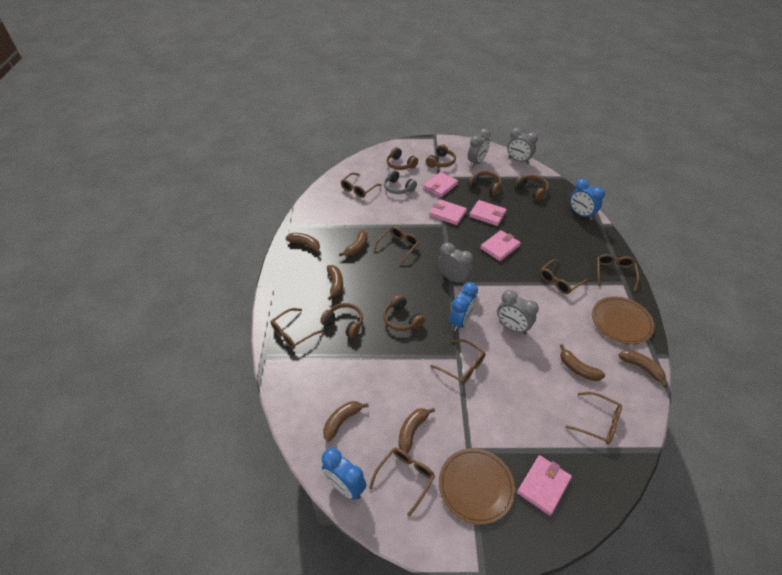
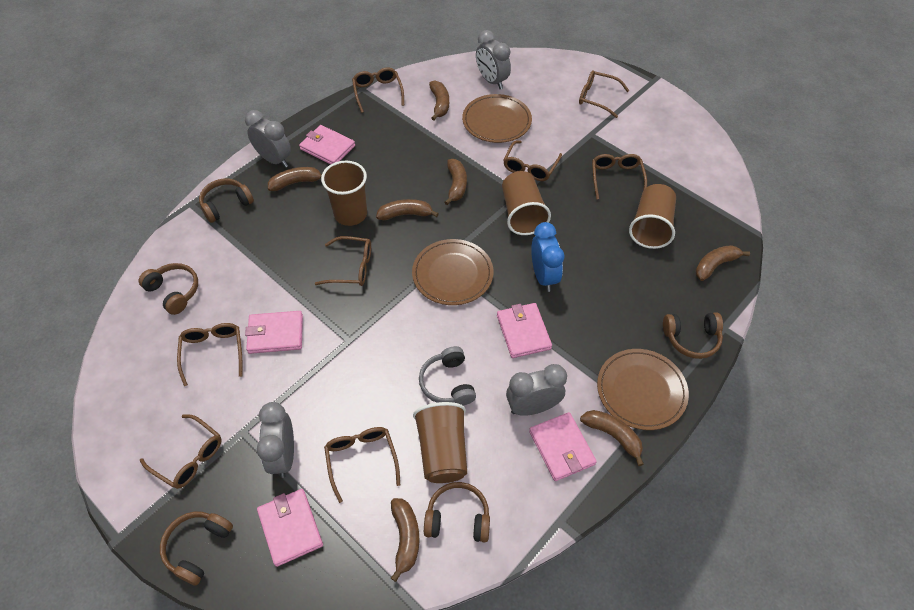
blue clock: [322,448,367,500] [449,282,478,331] [570,179,605,220] = 3 -> [531,222,564,292] = 1
brown cup: none = 0 -> [321,161,367,226] [413,402,467,483] [502,171,551,235] [629,184,676,249] = 4
brown headphones: [320,303,363,338] [383,295,425,331] [387,147,418,170] [426,144,456,168] [468,171,502,195] [515,175,549,200] = 6 -> [139,263,198,315] [160,512,233,586] [199,179,254,223] [424,482,490,542] [663,312,723,359] = 5
brown plate: [439,448,515,525] [592,296,655,344] = 2 -> [412,239,493,305] [462,94,532,143] [597,349,689,430] = 3

